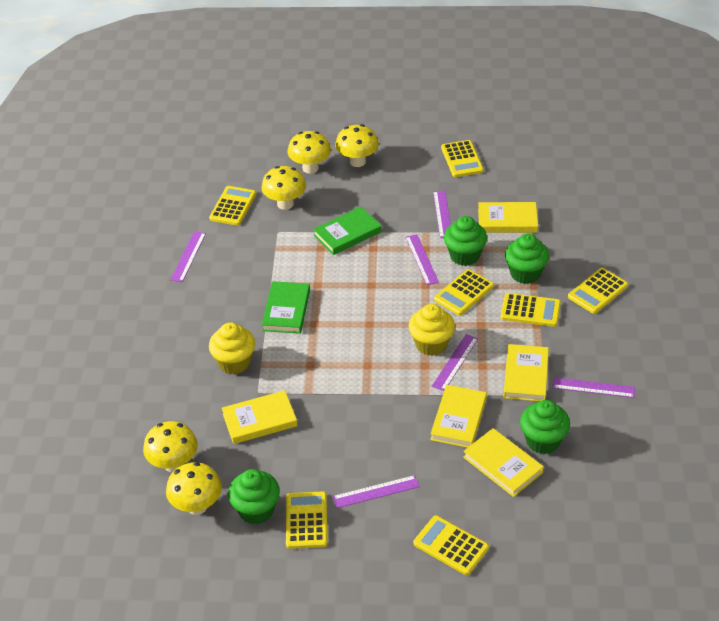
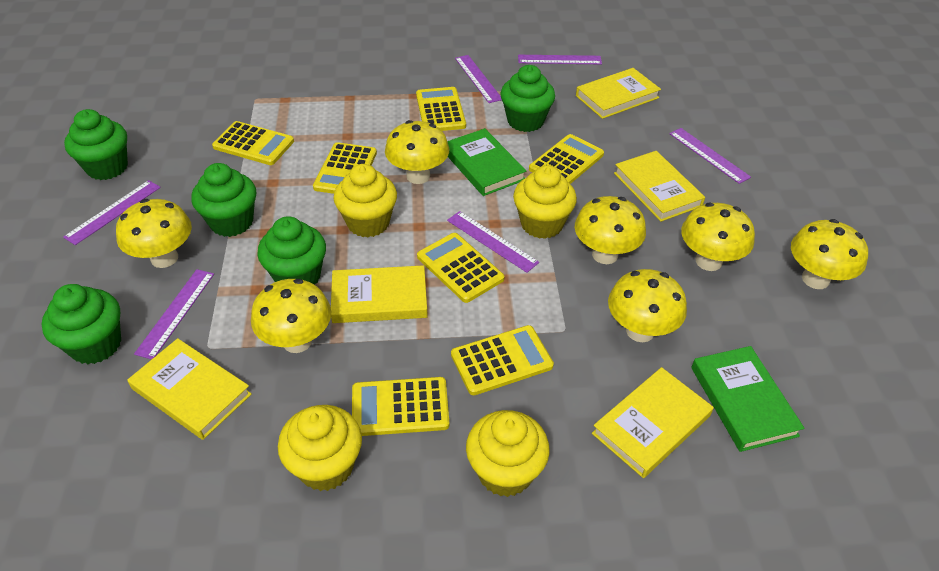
green cupcake: [228,469,280,525] [444,216,487,266] [505,234,549,284] [520,400,570,454] = 4 -> [42,284,121,364] [64,109,128,180] [191,163,257,237] [257,216,326,285] [500,65,555,132] = 5
yellow cupcake: [209,322,255,374] [409,304,455,356] = 2 -> [278,405,362,491] [333,164,397,237] [466,410,550,497] [513,165,577,239] = 4
yellow mushroom: [143,421,198,472] [166,462,222,515] [261,166,306,210] [288,131,331,174] [335,124,379,167] = 5 -> [116,199,192,268] [251,279,331,353] [385,120,449,184] [575,196,646,264] [608,269,687,342] [681,203,755,271] [791,219,868,289] = 7

